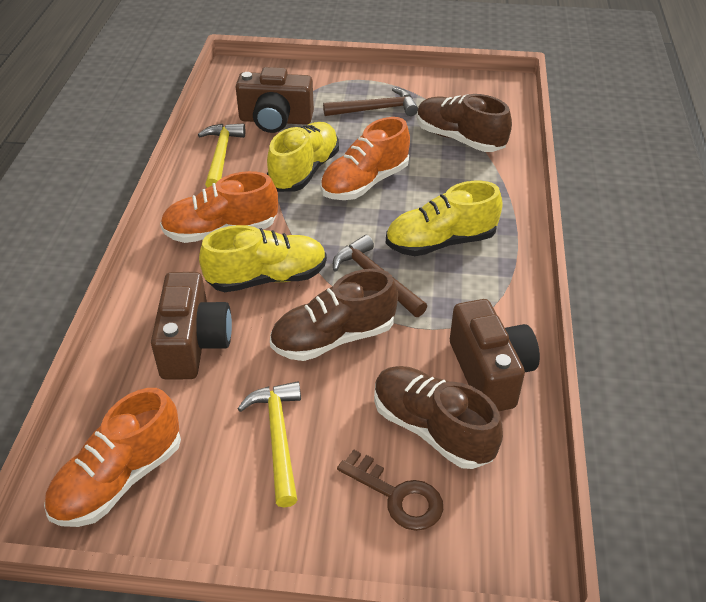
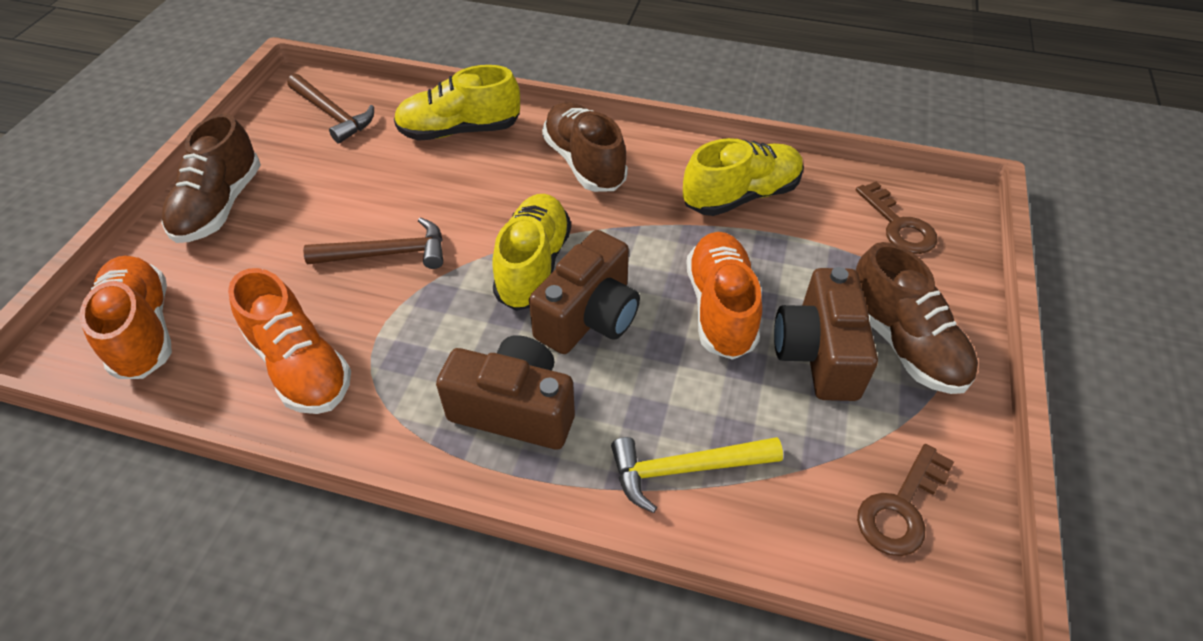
brown key: [337,449,443,531] = 1 -> [856,181,938,254] [857,444,954,556] = 2
yellow hammer: [198,123,245,188] [237,381,301,507] = 2 -> [611,437,783,513] = 1

